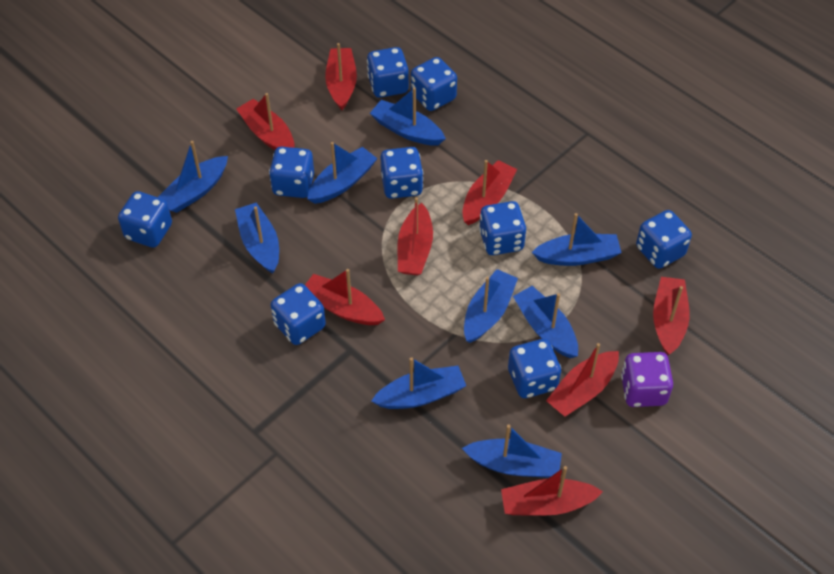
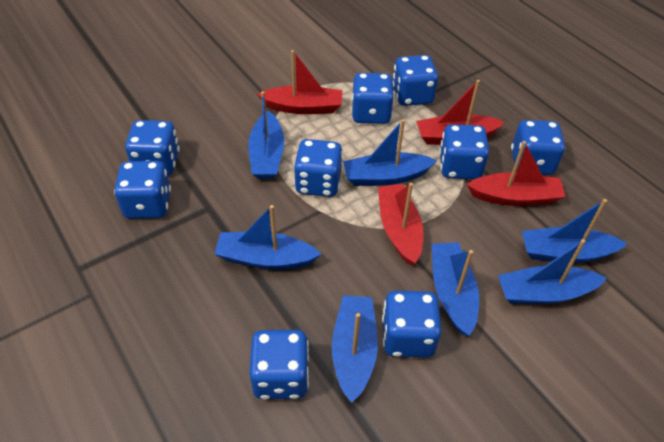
blue boat: [158,141,228,213] [235,202,279,273] [307,142,378,204] [370,87,446,145] [371,357,466,409] [462,425,562,478] [464,269,518,343] [513,286,578,358] [532,213,621,266] = 9 -> [214,205,321,270] [248,91,284,179] [332,295,378,403] [343,119,437,186] [432,242,479,336] [498,239,606,304] [522,199,628,263] = 7
purple dice: [621,352,673,407] = 1 -> none = 0
red boat: [236,93,294,150] [305,269,385,325] [325,43,357,110] [398,197,433,276] [462,160,517,225] [501,466,603,516] [546,343,619,417] [653,277,690,355] = 8 -> [257,50,342,114] [378,183,424,266] [416,80,505,145] [467,141,566,206] = 4

